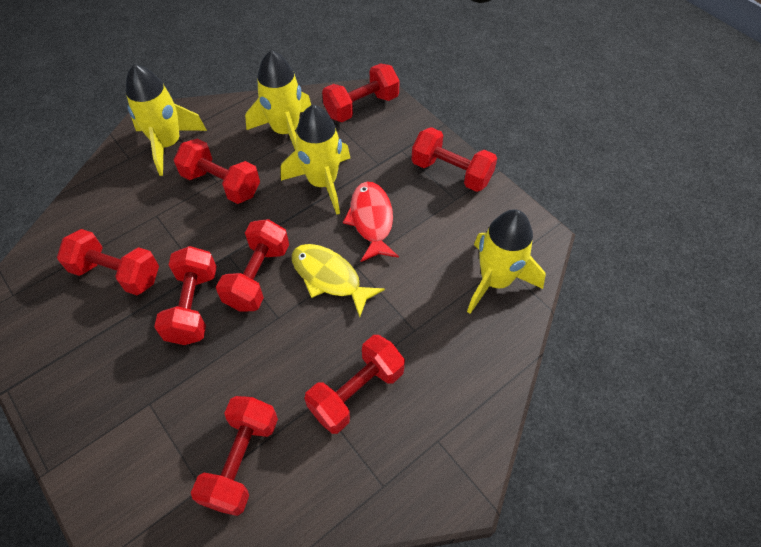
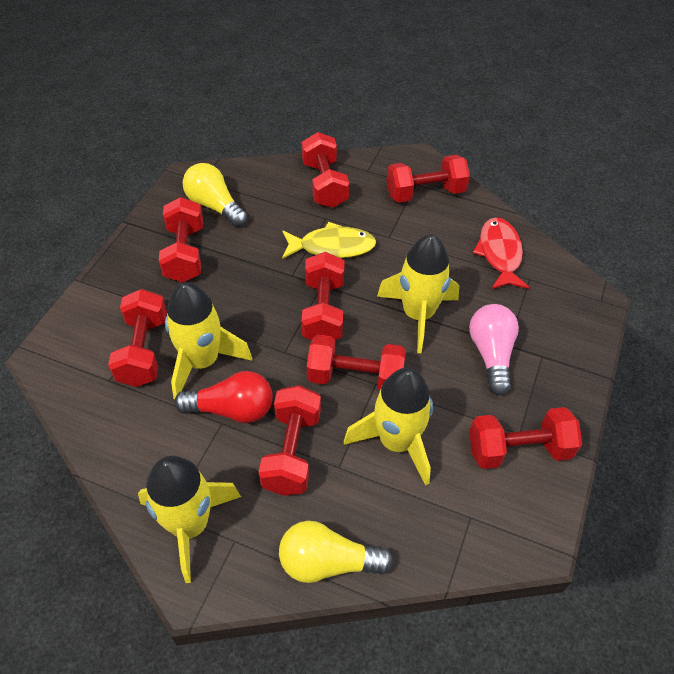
pink light bulb: none = 0 -> [469,304,519,395] = 1
red light bulb: none = 0 -> [174,371,273,423] = 1
yellow light bulb: none = 0 -> [183,163,247,227] [279,521,393,583] = 2

